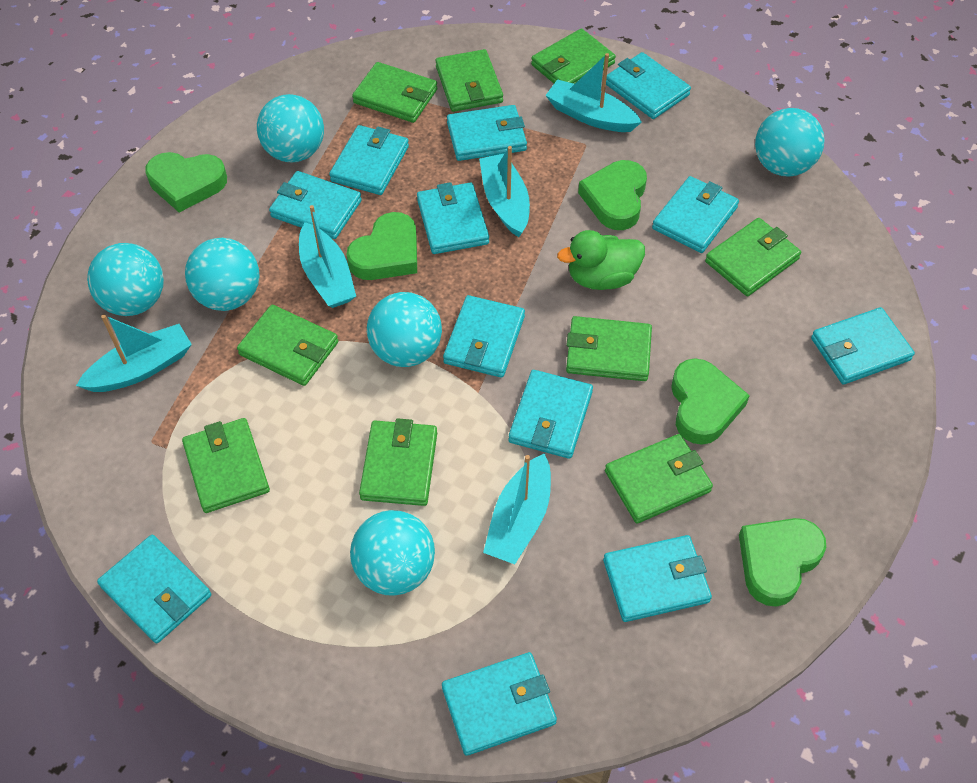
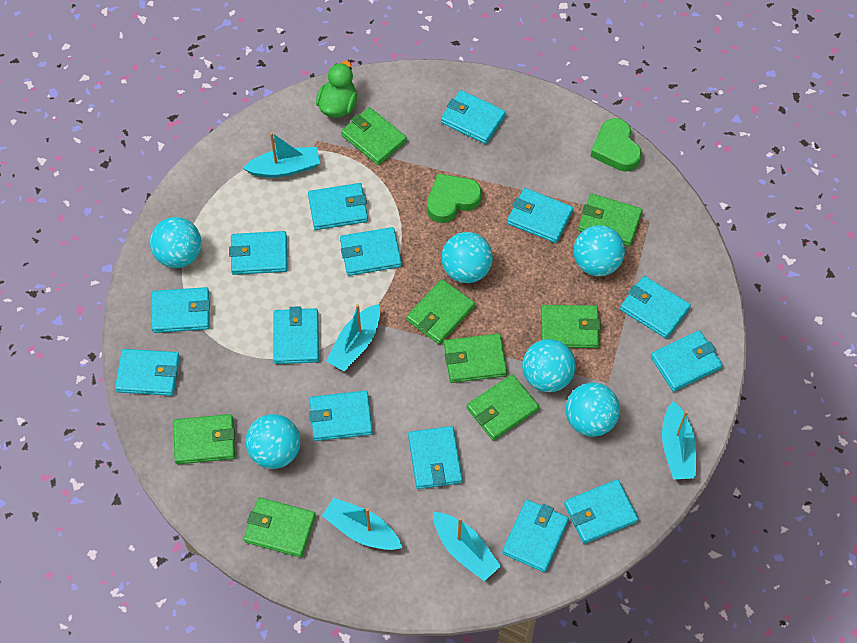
green heart: [145,152,227,213] [346,212,417,280] [578,160,647,230] [671,359,750,445] [739,518,826,607] = 5 -> [427,174,482,223] [590,118,642,172] = 2
green wallet: [182,418,270,513] [237,305,338,386] [352,62,437,123] [359,418,437,506] [435,49,503,112] [531,28,616,84] [566,316,652,381] [605,434,713,524] [705,218,801,296] = 9 -> [173,414,235,464] [244,497,316,558] [341,107,407,165] [406,279,475,344] [444,333,507,383] [467,374,539,441] [541,305,601,348] [578,194,643,246] = 8
turquoise wallet: [97,535,211,644] [269,171,362,239] [329,125,409,195] [417,182,489,254] [442,652,557,756] [443,295,525,378] [447,105,527,161] [509,370,593,459] [603,535,712,622] [606,52,691,119] [652,176,739,253] [811,307,915,384] = 12 -> [115,349,180,396] [152,287,210,333] [229,231,288,275] [274,306,319,364] [308,183,368,230] [309,390,373,441] [340,227,402,276] [408,426,462,489] [441,90,506,144] [502,500,569,572] [507,188,573,243] [564,479,638,544] [620,276,691,339] [651,330,723,392] = 14

